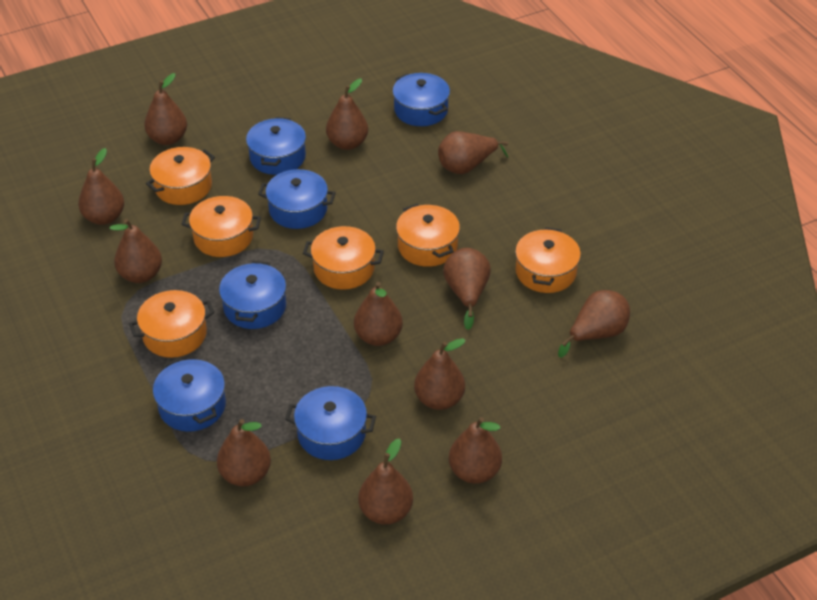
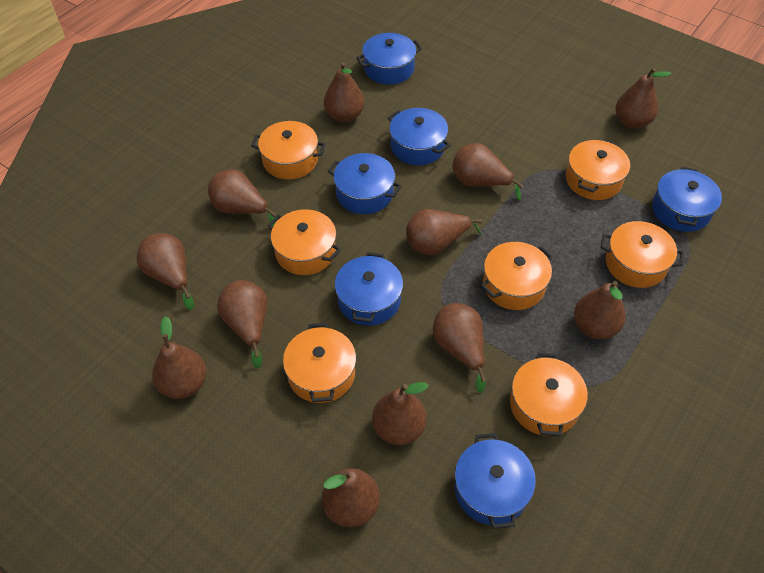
orange pot: [129,290,214,358] [146,147,215,205] [181,196,261,257] [303,226,384,290] [396,204,460,267] [515,227,581,293] = 6 -> [251,121,326,179] [267,209,341,275] [283,323,356,403] [481,242,553,310] [510,353,588,436] [566,139,630,200] [601,221,684,288] = 7

